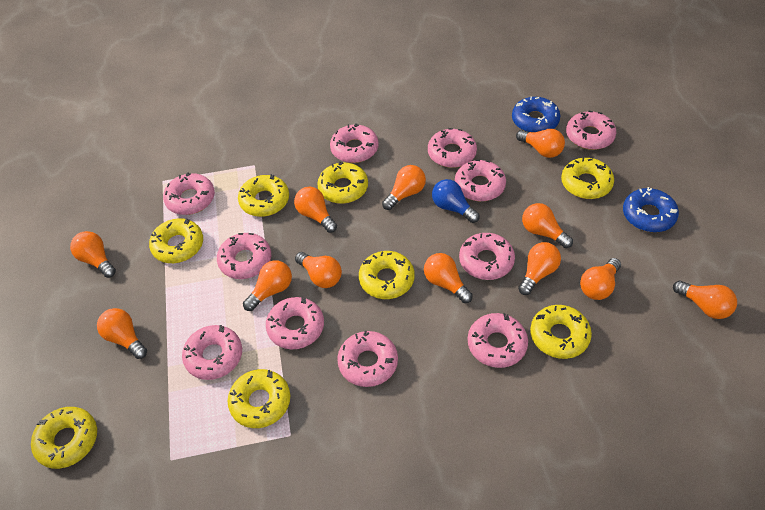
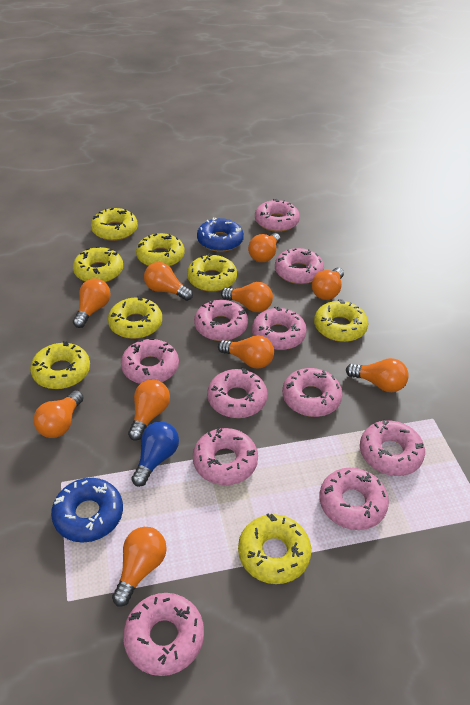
orange light bulb: [70,231,116,278] [97,308,147,359] [243,260,292,311] [294,187,337,233] [295,252,342,288] [382,165,426,210] [424,253,473,303] [516,129,565,158] [518,242,561,295] [522,203,573,248] [580,258,621,300] [673,280,737,319] = 12 -> [33,390,84,438] [73,278,111,328] [112,527,167,606] [128,379,170,441] [144,262,193,301] [218,335,274,369] [221,282,273,312] [248,233,280,262] [312,268,344,300] [346,358,409,392] = 10

